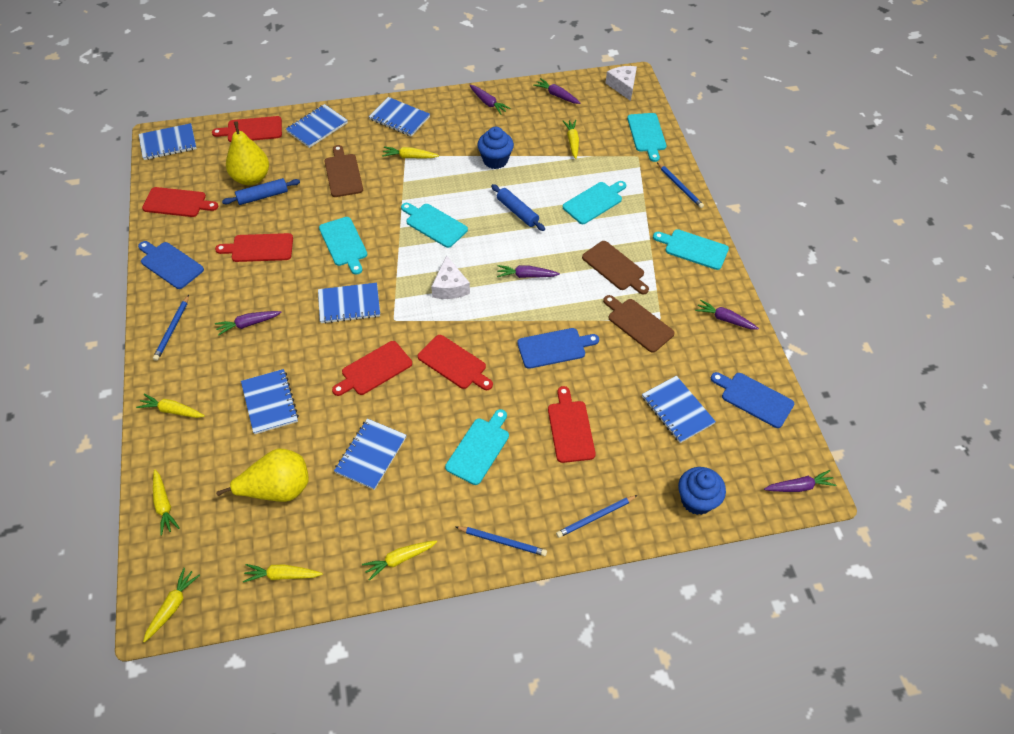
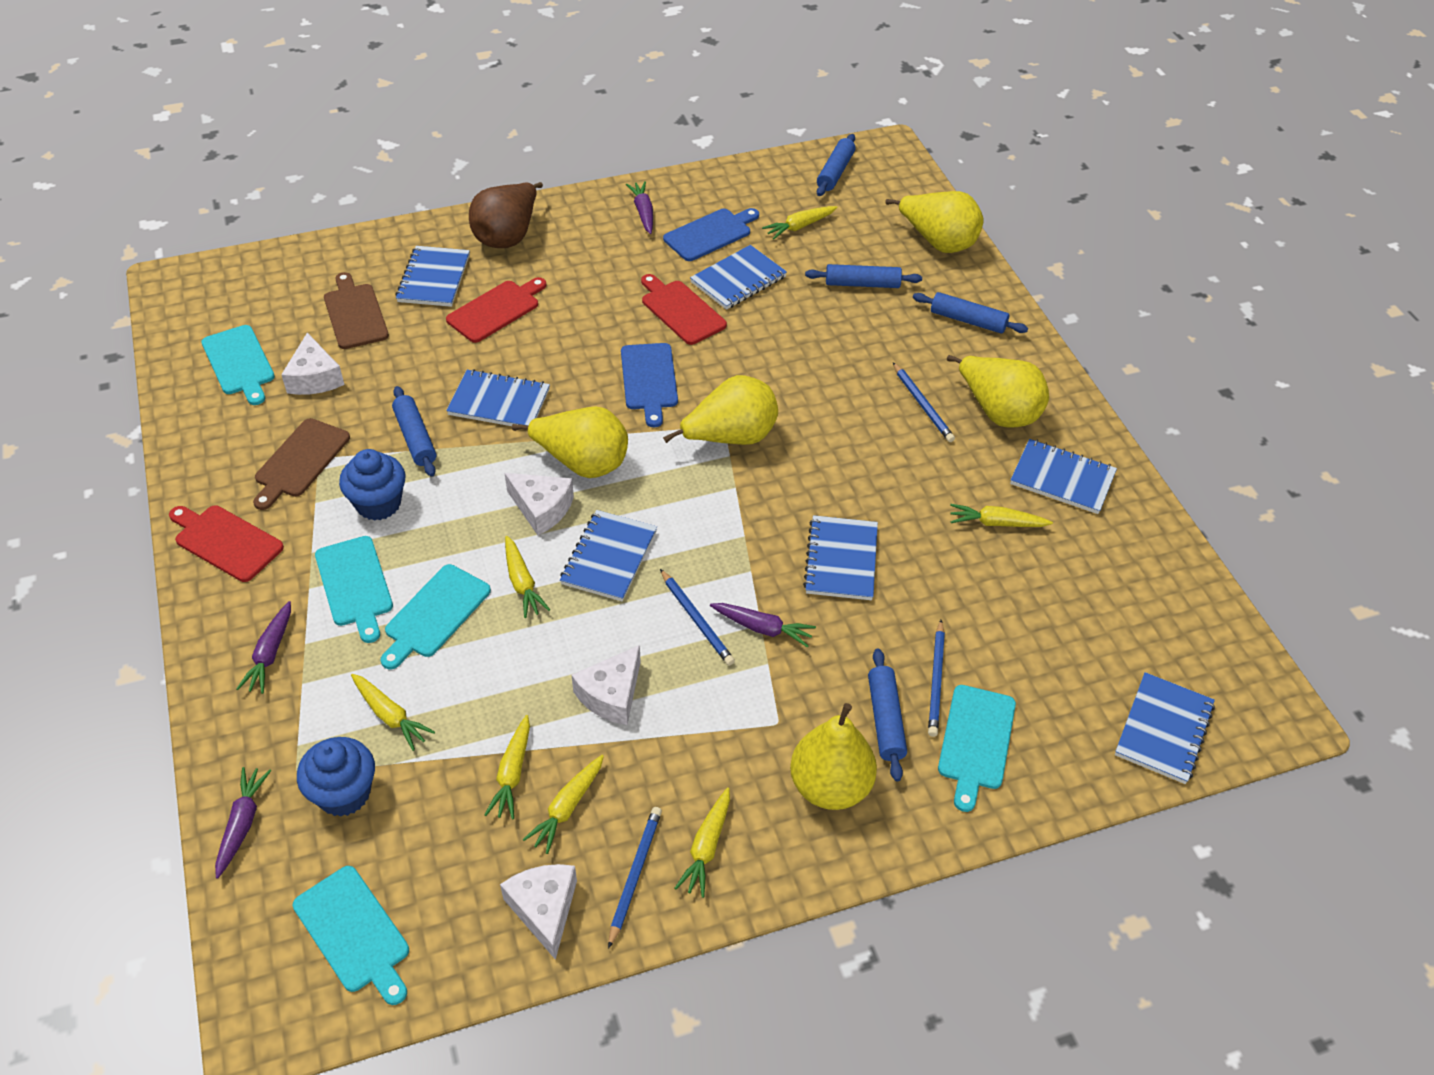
blue cutting board: [138,241,204,289] [517,328,599,369] [711,372,794,428] = 3 -> [621,343,678,427] [663,208,759,261] = 2
blue rolling pin: [222,178,300,205] [491,184,545,231] = 2 -> [392,386,436,477] [805,264,922,288] [817,134,855,196] [868,649,907,782] [913,292,1028,334] = 5
brown cutting board: [325,145,363,197] [582,241,649,294] [603,295,675,353] = 3 -> [253,418,350,510] [324,272,389,349] = 2
brown pear: none = 0 -> [469,182,543,248] = 1
purple carrot: [215,311,282,336] [469,85,510,114] [497,265,560,278] [533,78,580,104] [695,299,759,330] [764,470,837,492] = 6 -> [215,767,271,879] [236,601,291,694] [626,181,653,234] [710,603,816,648] = 4
red cutting board: [142,187,218,217] [212,116,282,142] [215,233,293,262] [332,341,412,396] [418,335,493,390] [548,386,596,463] = 6 -> [169,505,284,582] [446,277,547,343] [641,274,727,345] = 3
turquoise cutting board: [319,217,368,275] [401,203,468,248] [445,409,509,485] [563,181,626,224] [627,113,666,162] [653,229,729,270] = 6 -> [201,325,275,405] [293,866,409,1005] [315,536,393,643] [380,564,491,669] [938,685,1016,812] = 5
white cheese: [431,256,470,299] [606,66,637,101] = 2 -> [281,333,344,395] [500,864,577,960] [505,473,574,535] [571,645,641,725] = 4
yellow pear: [216,449,309,502] [226,121,269,185] = 2 -> [512,407,628,478] [663,375,778,445] [790,703,877,810] [886,191,984,253] [947,355,1049,427] = 5

